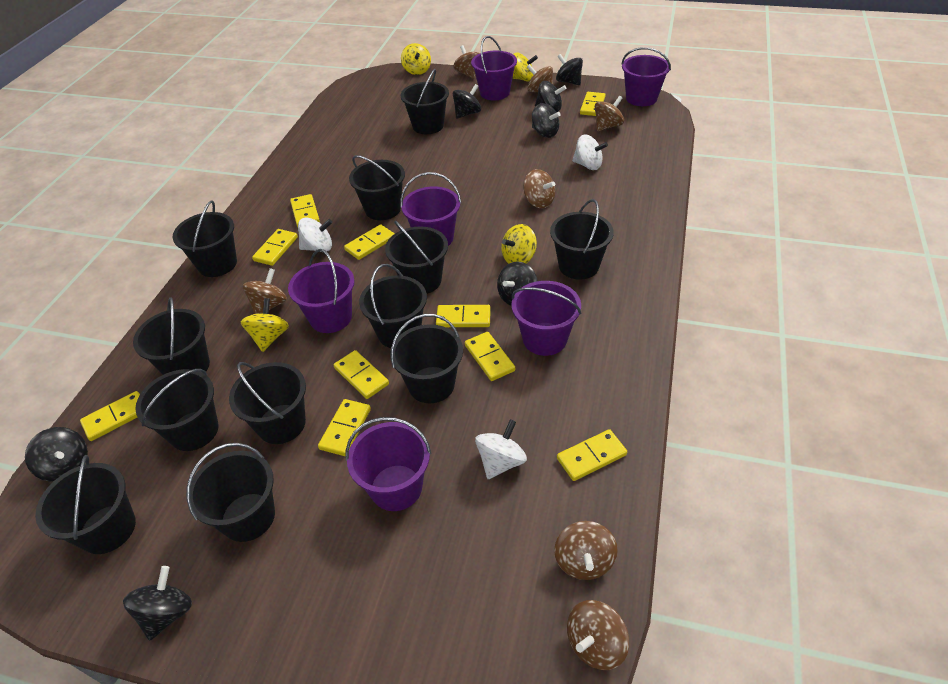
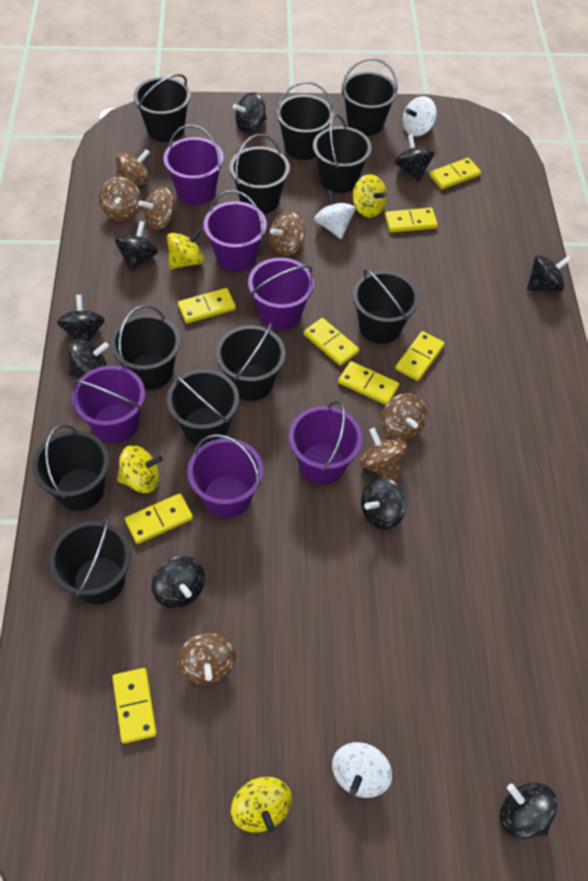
black bucket: [35,455,136,554] [133,297,210,375] [135,369,218,451] [172,200,237,277] [186,443,275,542] [229,362,306,444] [349,155,405,220] [359,264,427,348] [385,221,448,294] [390,314,463,403] [401,69,449,134] [550,199,614,280] = 12 -> [32,424,109,511] [49,519,131,605] [110,305,180,390] [133,74,191,142] [167,369,239,446] [216,323,286,401] [229,134,290,214] [276,81,334,160] [313,114,372,193] [341,58,398,136] [353,269,419,344] = 11
black spinning top: [25,427,88,482] [123,566,192,640] [453,84,481,119] [497,261,537,306] [532,103,561,138] [535,81,567,112] [556,54,583,85] = 7 -> [57,295,105,342] [68,339,109,377] [115,221,158,272] [152,556,205,608] [233,92,267,133] [361,477,406,530] [395,134,435,182] [500,783,557,839] [527,255,571,292] = 9
yellow domino: [80,391,140,441] [252,229,298,266] [290,194,320,227] [318,399,371,456] [334,350,389,399] [344,224,394,260] [436,305,491,327] [465,332,515,381] [557,429,627,481] [580,92,605,116] = 10 -> [112,668,157,744] [125,493,193,544] [178,288,236,323] [304,318,359,366] [338,361,399,405] [385,208,438,232] [395,331,445,381] [430,158,481,189] = 8

